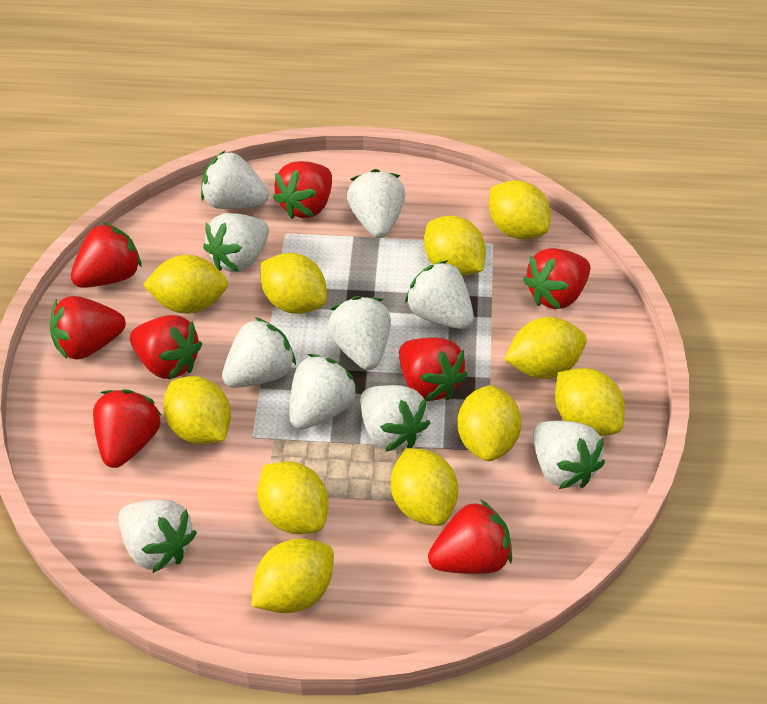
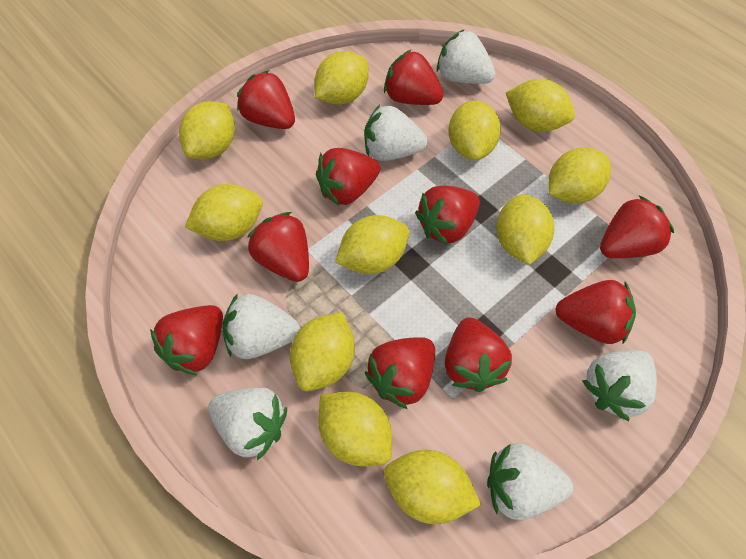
red strawberry: [50,296,126,359] [71,222,142,288] [93,389,161,468] [130,315,202,380] [273,161,332,219] [399,338,468,401] [428,499,512,574] [523,248,590,309] = 8 -> [150,305,223,376] [237,70,295,129] [247,212,309,282] [316,148,380,206] [365,337,435,409] [384,49,444,105] [415,186,480,245] [445,317,512,392] [555,280,636,345] [600,195,674,258] = 10
white strawberry: [118,500,197,573] [201,151,269,209] [203,213,269,272] [222,317,296,388] [289,354,358,430] [328,296,391,370] [347,169,405,238] [360,385,430,452] [405,260,474,329] [533,421,605,489] = 10 -> [208,387,287,460] [222,293,300,359] [364,105,427,161] [437,29,495,84] [487,443,573,520] [582,350,657,422] = 6

